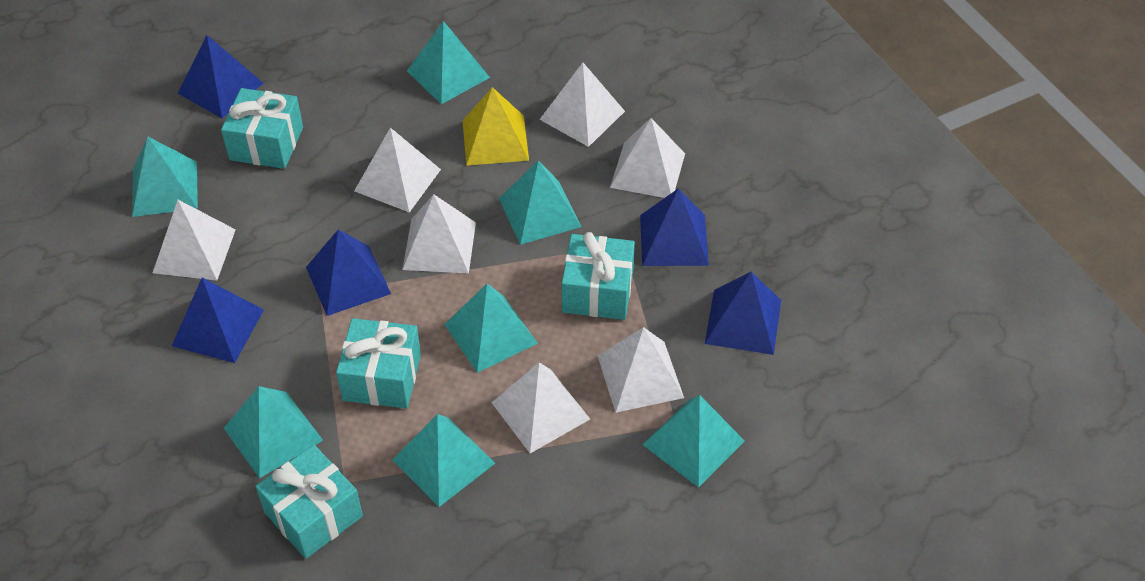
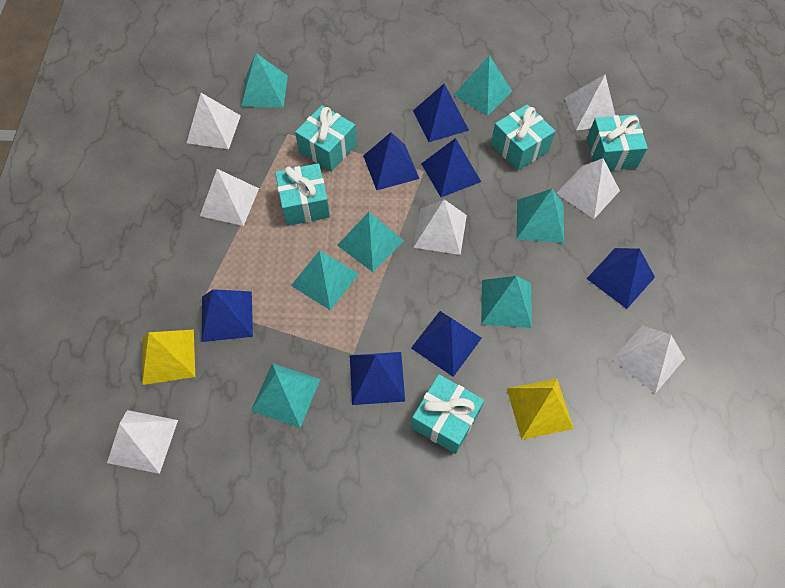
blue pyramid: [172,278,264,363] [178,35,263,118] [306,229,391,316] [640,188,709,266] [705,272,781,355] = 5 -> [202,289,253,342] [350,352,405,405] [363,132,420,190] [411,311,482,377] [413,84,469,142] [421,138,481,197] [586,248,655,309] = 7
turquoise gift: [221,88,303,169] [256,445,363,559] [336,318,421,408] [562,232,635,320] = 4 -> [275,163,330,226] [295,105,357,172] [411,374,484,454] [491,104,555,171] [587,115,648,170] = 5
yellow pyramid: [463,87,529,166] = 1 -> [142,329,195,385] [507,379,573,440] = 2

